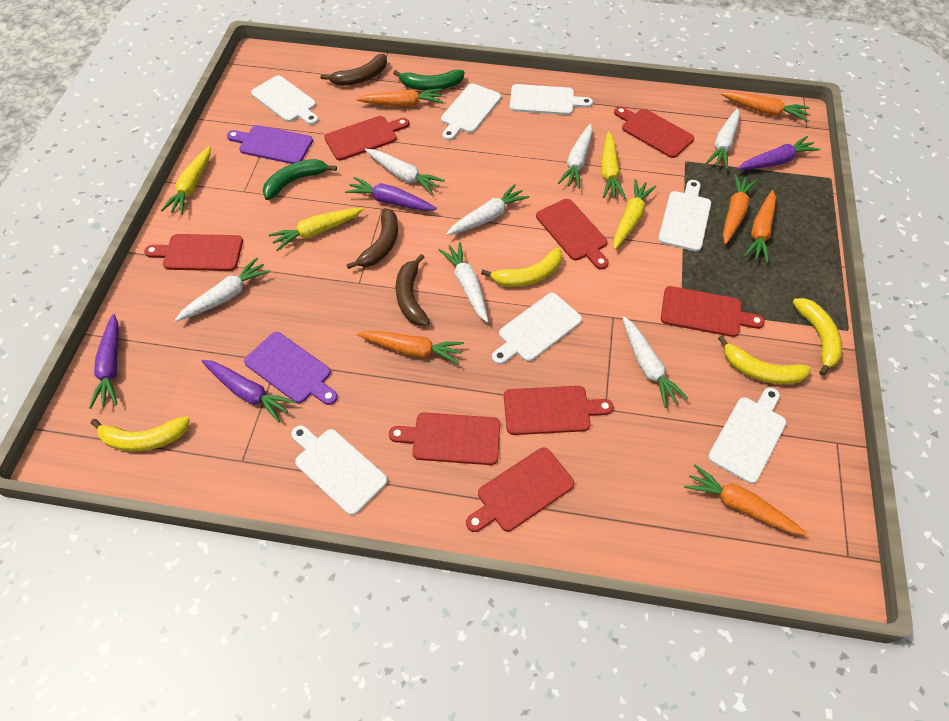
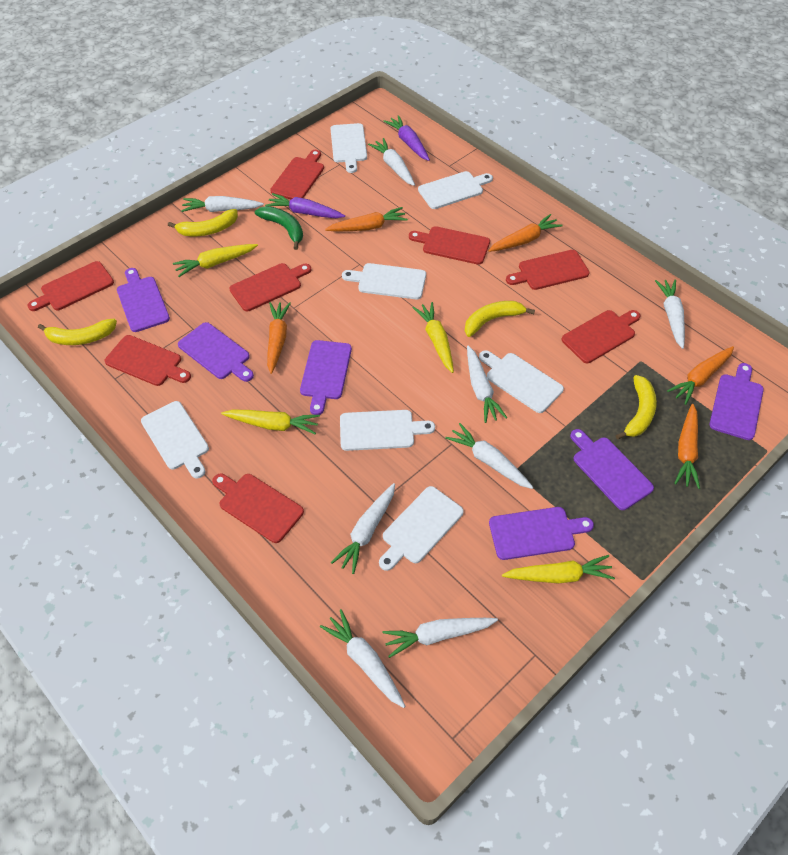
brown banana: [320,54,387,86] [346,208,398,269] [395,254,430,326] = 3 -> none = 0
green banana: [263,159,337,200] [393,70,465,90] = 2 -> [255,206,303,250] = 1
orange carrot: [356,89,443,107] [357,331,464,364] [684,464,807,535] [721,92,810,121] [723,174,757,244] [744,190,776,263] = 6 -> [267,302,291,374] [325,207,408,232] [488,214,563,252] [667,346,734,405] [674,404,700,489] = 5
purple carrot: [89,314,119,409] [201,360,296,422] [345,177,437,211] [737,136,820,170] = 4 -> [265,193,345,218] [383,115,430,161] = 2
purple cutting board: [227,125,313,164] [244,332,338,405] = 2 -> [117,268,170,332] [178,322,254,382] [300,340,352,415] [489,507,594,560] [570,429,654,510] [709,363,764,440] = 6
white carrot: [175,257,270,322] [365,149,445,194] [438,242,488,323] [446,184,529,236] [558,124,593,189] [622,317,688,408] [706,108,740,170] = 7 -> [181,196,264,212] [320,609,405,708] [331,483,395,574] [368,138,415,186] [383,618,498,658] [445,423,533,489] [467,346,507,423] [655,280,685,349] = 8

